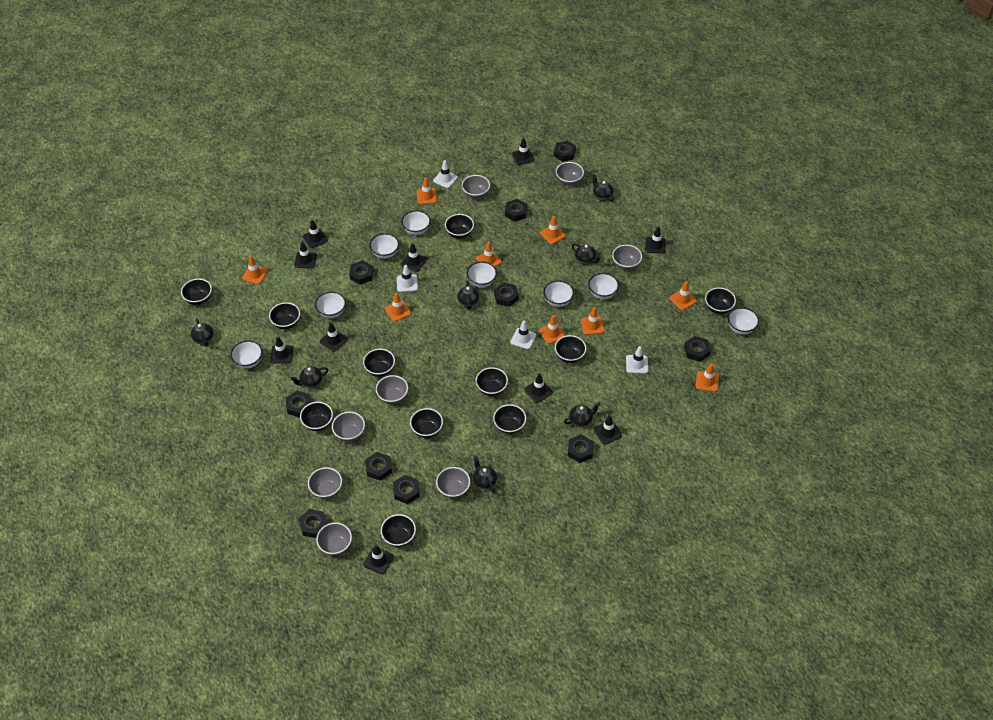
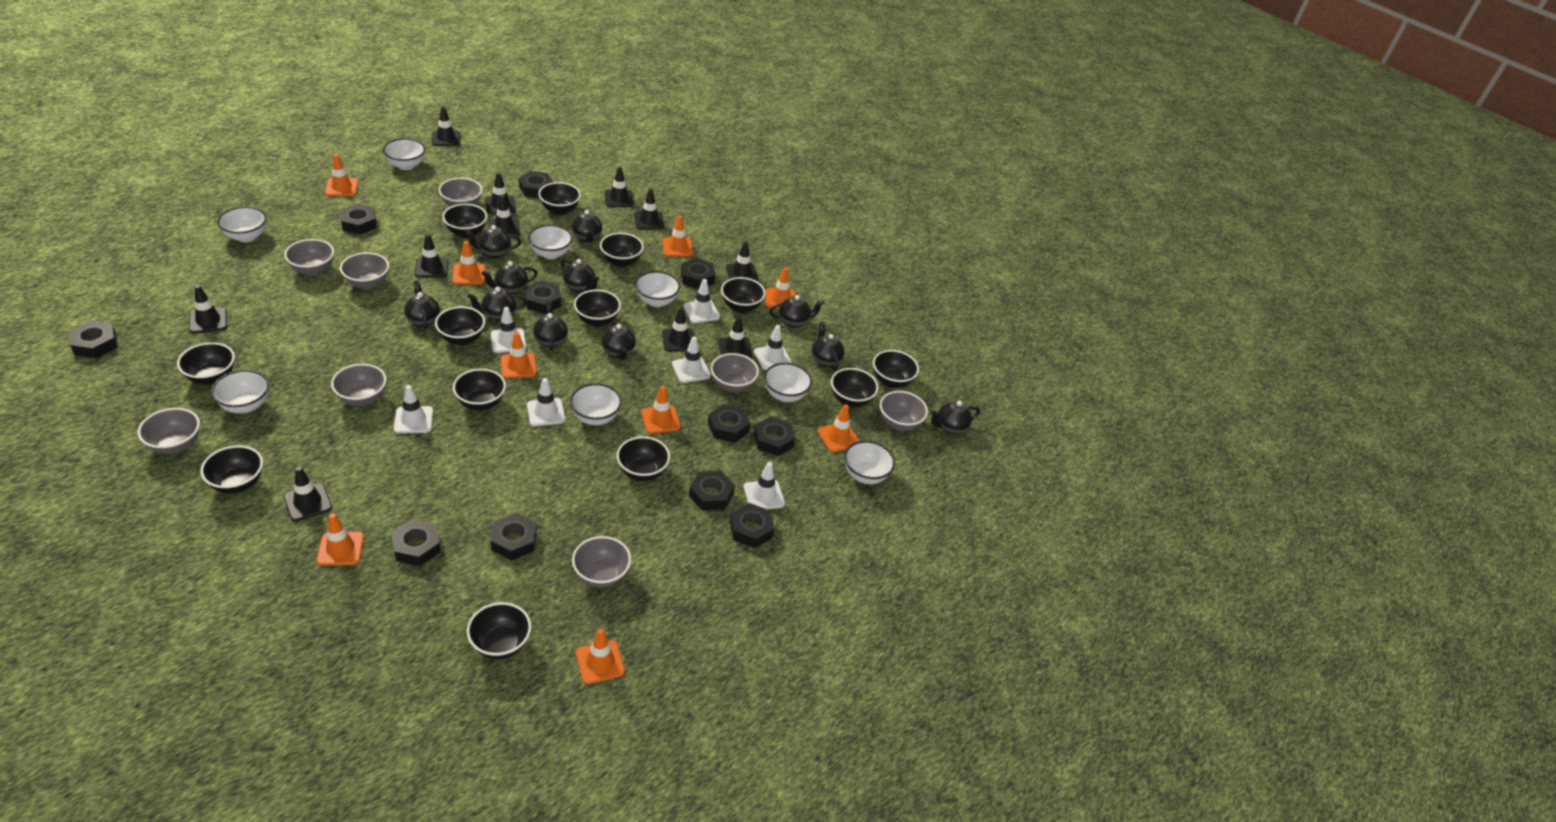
black bowl: [181,279,212,305] [269,302,300,329] [300,402,333,431] [363,349,395,377] [381,514,416,547] [410,408,443,438] [445,214,474,239] [476,367,508,396] [493,404,526,434] [555,335,586,363] [705,287,736,314] = 11 -> [177,342,235,385] [200,445,263,494] [435,306,485,345] [442,204,487,238] [453,369,506,411] [467,602,531,659] [538,182,581,215] [574,289,621,327] [600,233,644,267] [617,436,670,481] [721,277,765,313] [831,368,878,407] [873,350,919,388] = 13
black nut: [286,391,311,418] [299,509,327,538] [349,260,373,285] [365,452,392,481] [393,475,420,504] [494,282,519,307] [505,199,527,222] [554,141,576,162] [568,434,593,463] [684,336,711,362] = 10 -> [69,321,118,358] [340,204,377,235] [391,519,441,566] [490,513,537,560] [519,171,553,198] [525,280,561,314] [681,258,715,289] [689,471,735,511] [708,404,750,443] [730,503,774,548] [754,416,795,456] = 11
black teapot: [191,319,214,346] [291,366,328,388] [457,281,479,310] [473,456,497,493] [564,402,600,427] [572,243,602,265] [592,174,614,202] = 7 -> [404,281,440,330] [465,225,521,258] [467,287,527,321] [482,261,538,295] [533,301,568,351] [561,259,599,292] [572,208,602,243] [601,319,636,360] [769,295,824,328] [812,322,845,371] [930,401,980,434] = 11
black traffic cone: [270,336,293,364] [294,242,317,269] [303,220,328,248] [320,322,348,352] [363,544,394,574] [401,243,427,272] [512,138,534,165] [524,373,553,403] [593,415,622,445] [645,227,666,254] = 10 -> [189,285,227,333] [284,467,332,521] [415,234,448,278] [432,107,460,146] [485,172,516,214] [489,195,520,236] [605,167,634,207] [634,189,665,230] [662,307,694,351] [718,316,753,359] [726,241,758,282] = 11
white traffic cone: [397,265,418,292] [433,160,458,188] [510,321,536,349] [626,346,648,373] = 4 -> [394,385,433,434] [491,307,526,353] [527,378,566,426] [672,337,711,383] [683,279,720,323] [744,462,785,510] [754,325,792,370] = 7

